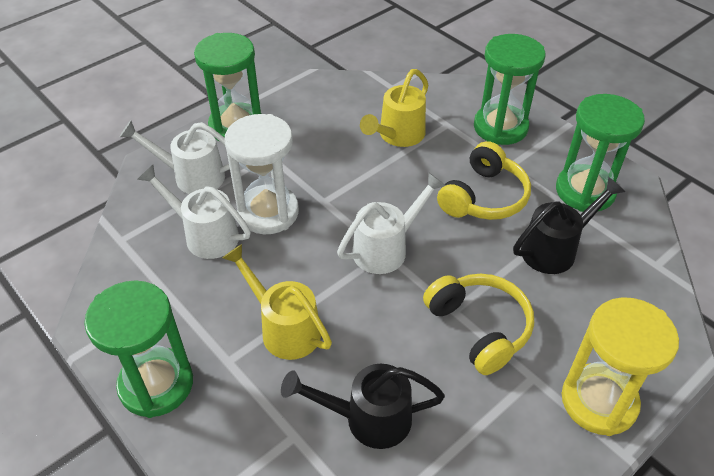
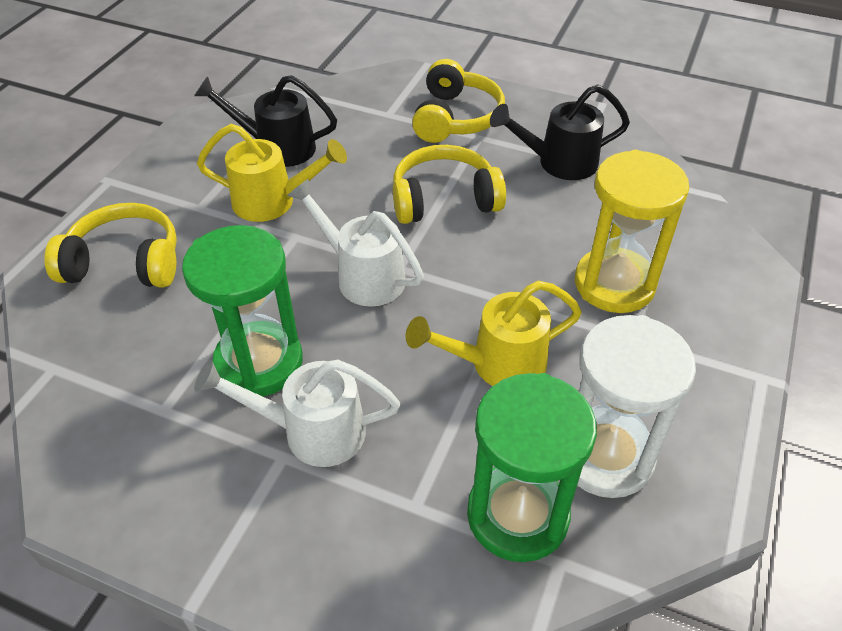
green hourglass: [84,280,193,418] [194,33,262,141] [474,34,546,145] [556,94,645,212] = 4 -> [182,225,303,397] [467,373,597,562] = 2
white watering can: [120,120,240,194] [137,165,251,259] [337,172,446,274] = 3 -> [194,360,400,467] [287,179,424,307] = 2
yellow headphones: [423,274,534,375] [437,141,531,220] = 2 -> [44,203,177,288] [393,145,506,224] [412,59,505,143] = 3

